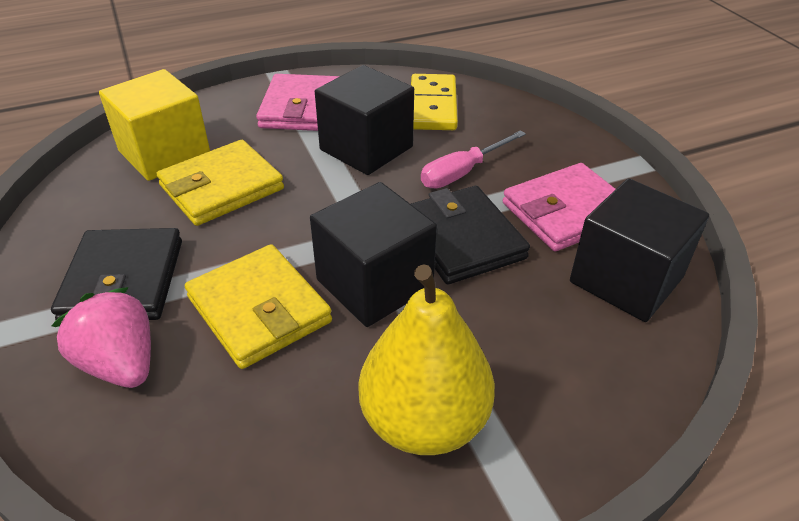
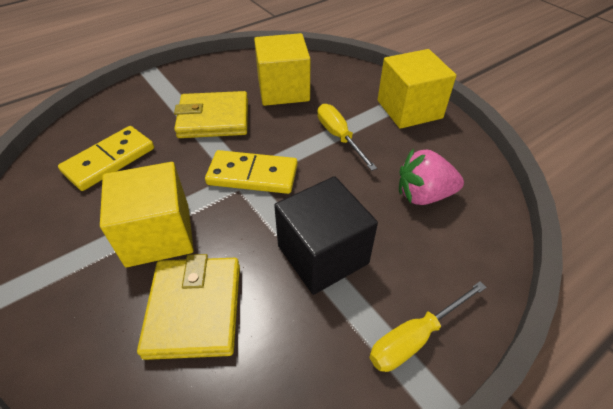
black cube: [310,182,437,327] [315,65,414,175] [570,178,709,322] = 3 -> [274,176,378,295] = 1
black wallet: [51,228,182,320] [411,186,530,284] = 2 -> none = 0
pink screwdriver: [421,130,526,188] = 1 -> none = 0
pink wallet: [256,74,340,131] [503,163,616,251] = 2 -> none = 0
yellow cube: [99,69,210,181] = 1 -> [100,162,194,267] [254,33,310,106] [378,49,456,129] = 3
yellow domino: [411,74,458,130] = 1 -> [58,126,154,191] [205,150,298,194] = 2
yellow pear: [359,264,495,455] = 1 -> none = 0
yellow screwdriver: none = 0 -> [317,104,377,171] [369,281,487,372] = 2

